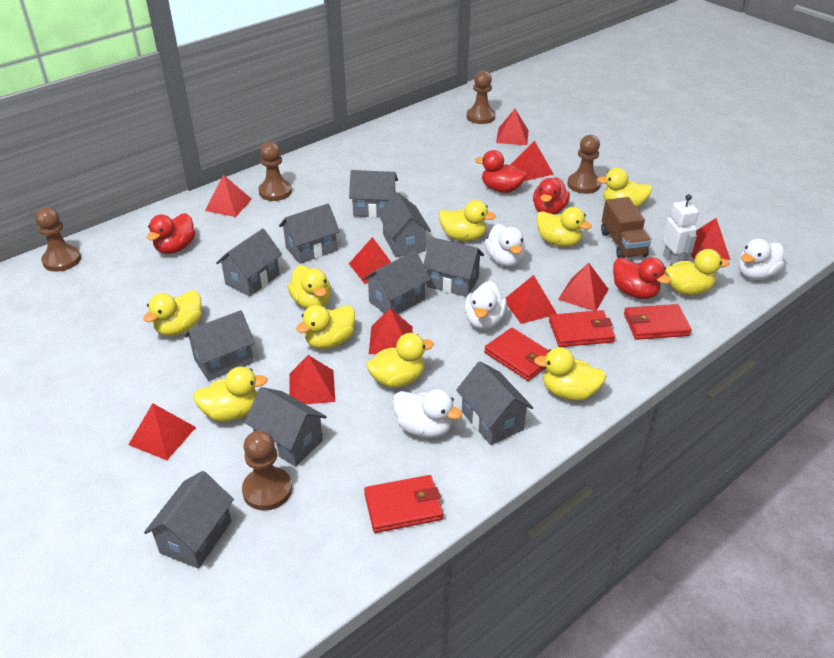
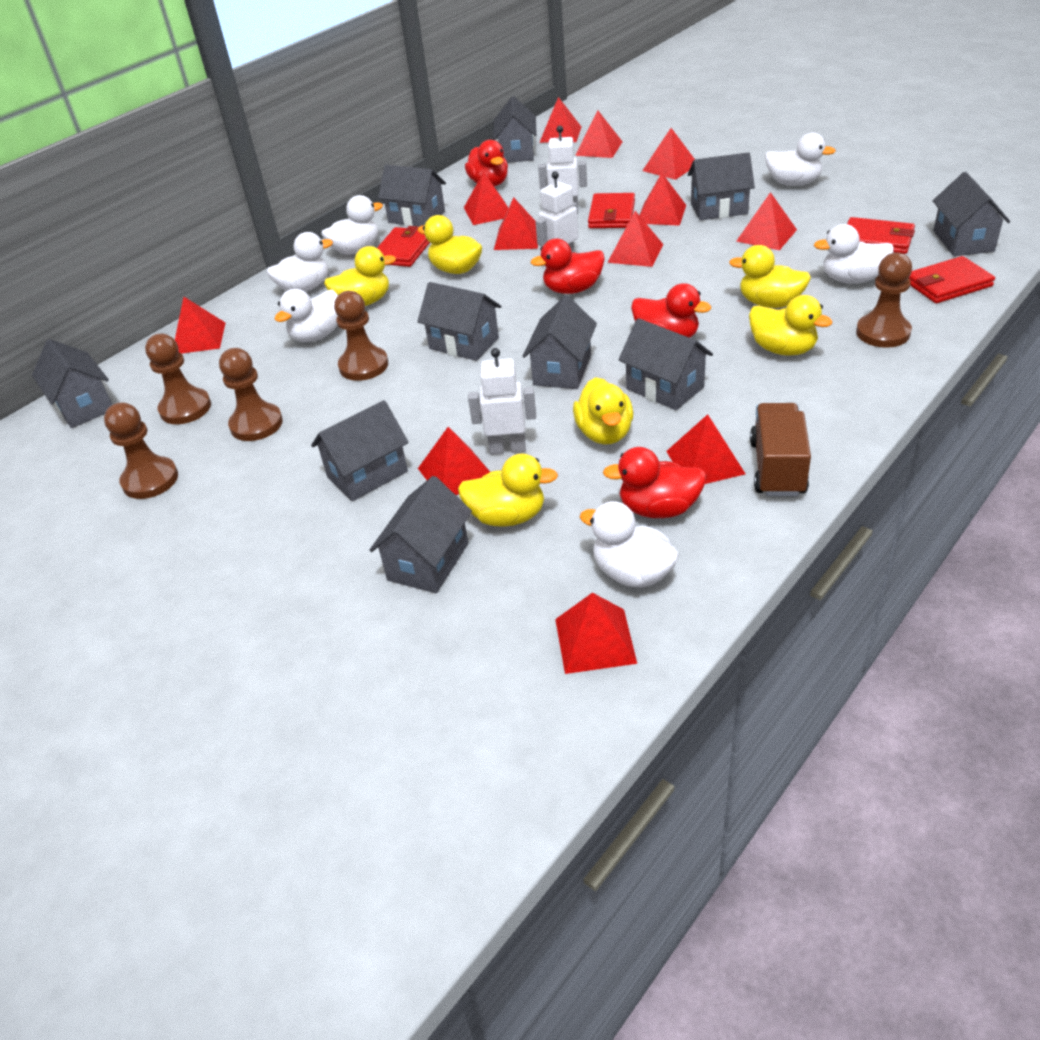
red pyramid: [128,403,196,460] [205,175,252,217] [289,355,335,404] [349,237,391,284] [369,308,413,354] [496,109,529,145] [506,275,557,324] [511,141,554,181] [558,263,609,311] [691,218,730,260] = 10 -> [175,297,225,354] [418,427,490,495] [464,172,508,225] [494,197,538,250] [539,97,581,143] [555,593,637,674] [575,110,623,158] [607,211,663,267] [639,173,686,226] [643,128,695,180] [666,414,745,484] [736,192,797,250] = 12
white duck: [393,389,462,438] [464,281,507,329] [485,224,525,267] [739,238,785,280] = 4 -> [267,232,333,292] [275,289,338,342] [321,195,383,255] [580,501,679,588] [765,132,836,186] [814,224,894,284] = 6
white robot: [662,194,699,266] = 1 -> [468,348,536,455] [535,171,578,253] [538,126,587,215] = 3
yellow duck: [143,290,202,336] [193,367,268,422] [288,265,331,309] [296,305,355,349] [366,333,434,388] [439,200,496,241] [534,347,606,401] [537,207,592,247] [597,168,652,208] [665,249,729,295] = 10 -> [324,246,396,306] [417,215,482,274] [458,454,558,527] [573,377,633,444] [729,245,811,308] [749,295,833,356] = 6

